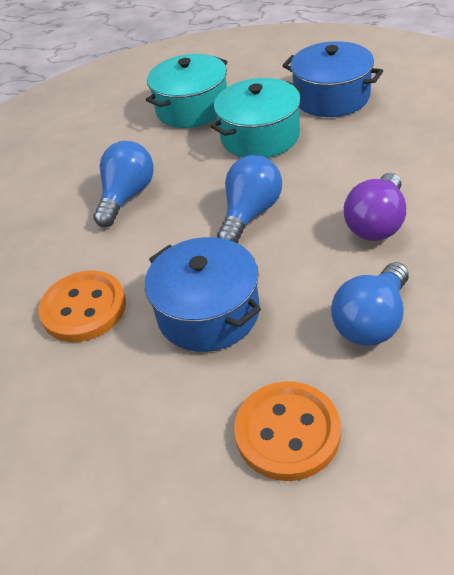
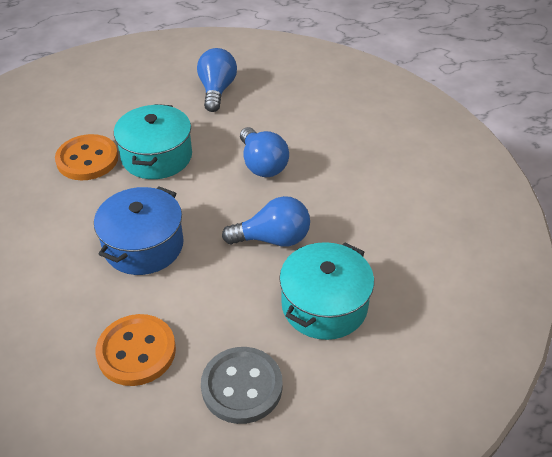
blue pot: [145,237,261,352] [283,41,383,117] = 2 -> [94,186,184,275] = 1
grey button: none = 0 -> [201,347,283,424] = 1
purple light bulb: [344,173,406,241] = 1 -> none = 0

